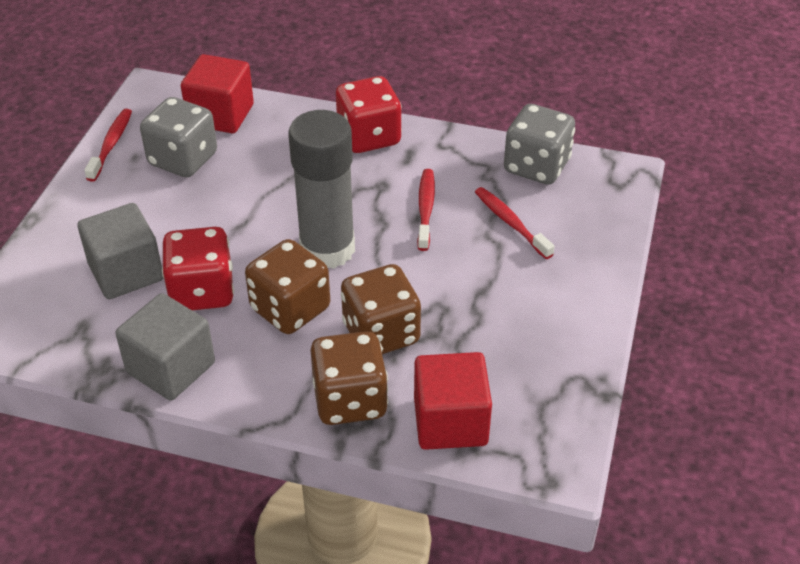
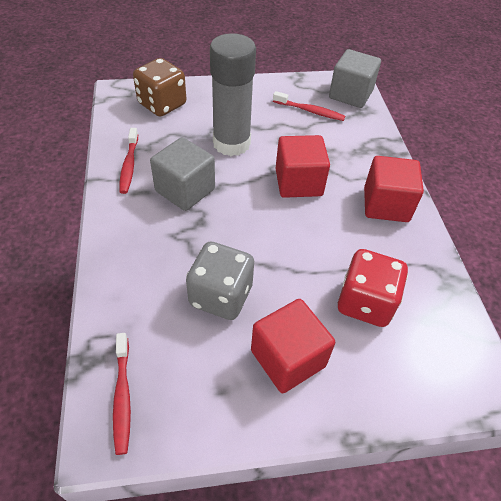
brown dice: [245,239,330,334] [310,331,388,425] [341,264,421,354] = 3 -> [133,58,186,117] = 1
grey dice: [140,97,217,177] [504,104,575,185] = 2 -> [186,241,254,320] = 1
red cube: [181,54,254,133] [414,352,492,450] = 2 -> [251,299,335,393] [276,135,330,198] [364,156,424,222] = 3
red dice: [162,227,234,310] [336,76,402,153] = 2 -> [338,249,408,327] = 1

